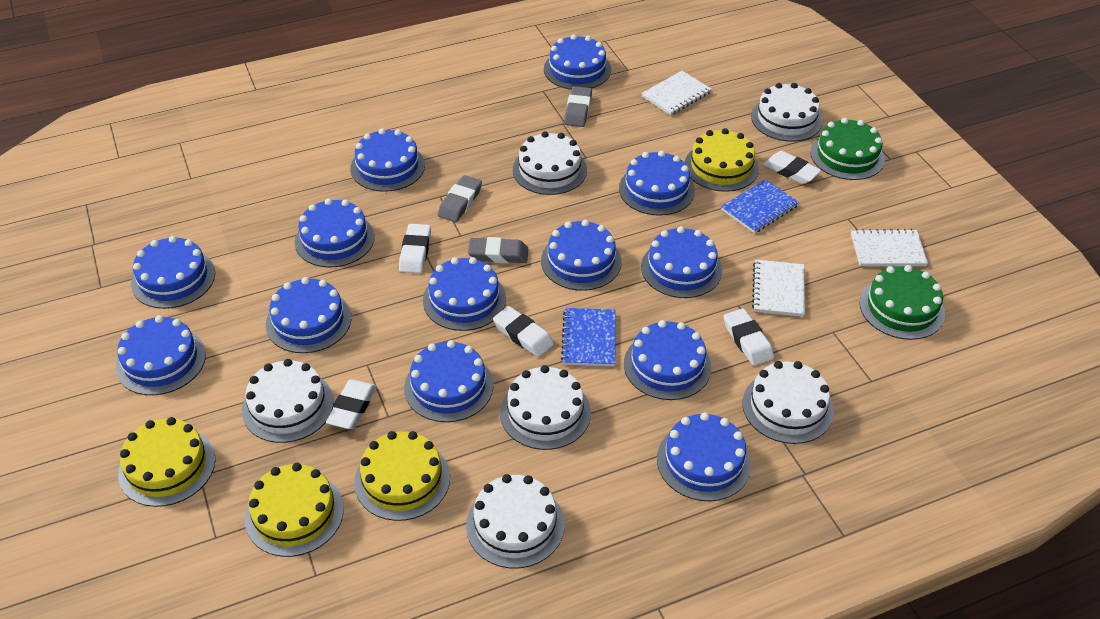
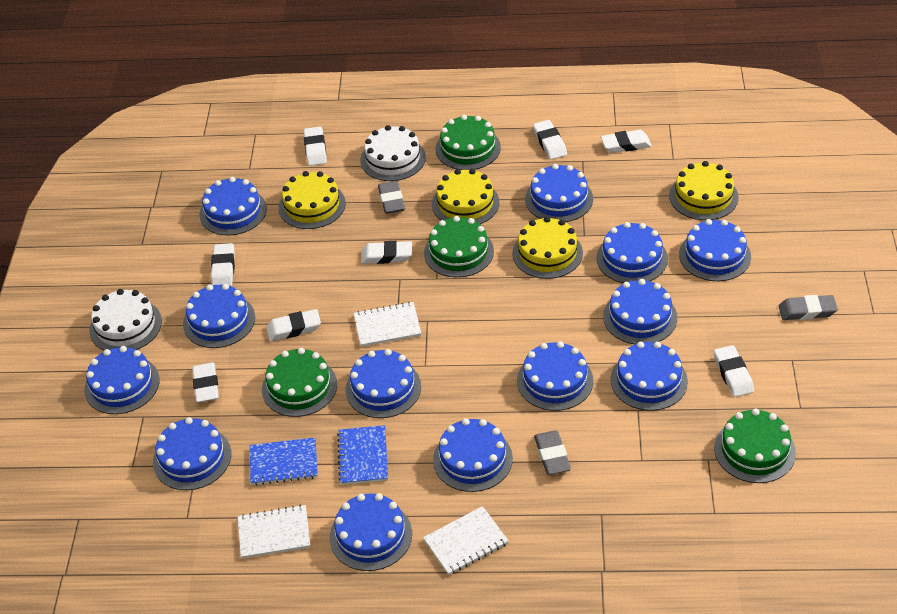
green cake: [810,118,885,180] [860,265,945,340] = 2 -> [262,348,337,417] [424,216,494,278] [436,115,501,170] [714,408,796,483] = 4
white cake: [242,359,334,443] [466,474,564,568] [500,365,591,450] [513,131,587,195] [742,361,834,444] [751,83,823,142] = 6 -> [89,289,162,350] [360,125,426,181] = 2
white eraser: [326,380,376,429] [399,224,431,273] [493,306,554,357] [724,308,774,366] [763,151,822,184] = 5 -> [192,362,219,403] [211,243,235,286] [266,309,321,341] [304,127,327,166] [361,241,412,264] [533,120,567,159] [601,130,652,153] [714,345,754,397] = 8

